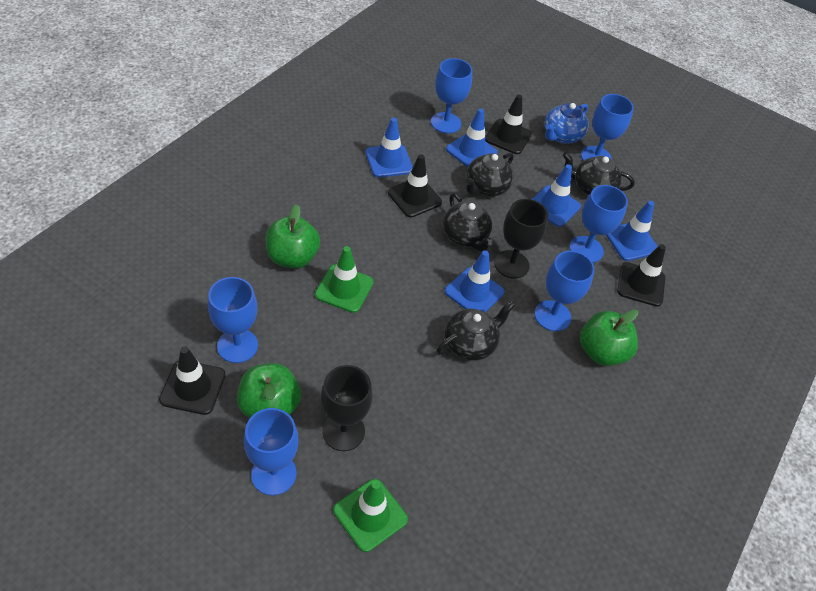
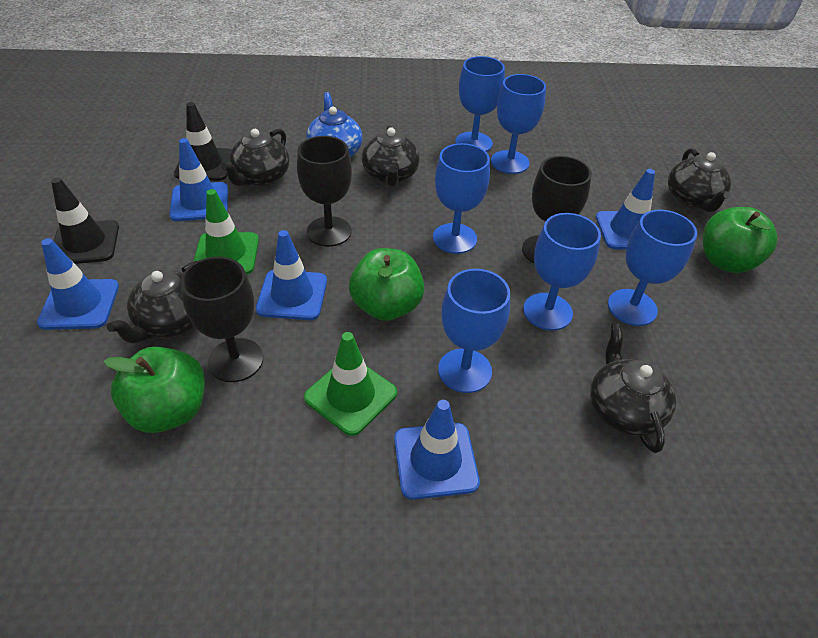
black goblet: [321,365,373,451] [494,199,548,279] = 2 -> [180,257,263,382] [297,136,352,247] [522,156,592,264] = 3
black teapot: [437,301,515,361] [443,193,493,252] [465,152,514,196] [563,152,635,196] = 4 -> [107,261,197,343] [221,129,289,187] [362,125,420,187] [590,323,676,453] [668,148,731,212] = 5
black traffic cone: [159,346,226,415] [388,154,442,218] [485,94,532,154] [617,244,666,307] = 4 -> [51,178,119,264] [174,102,232,181] = 2

